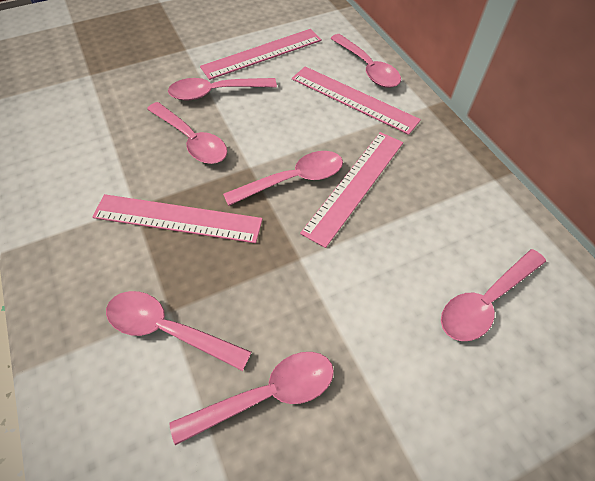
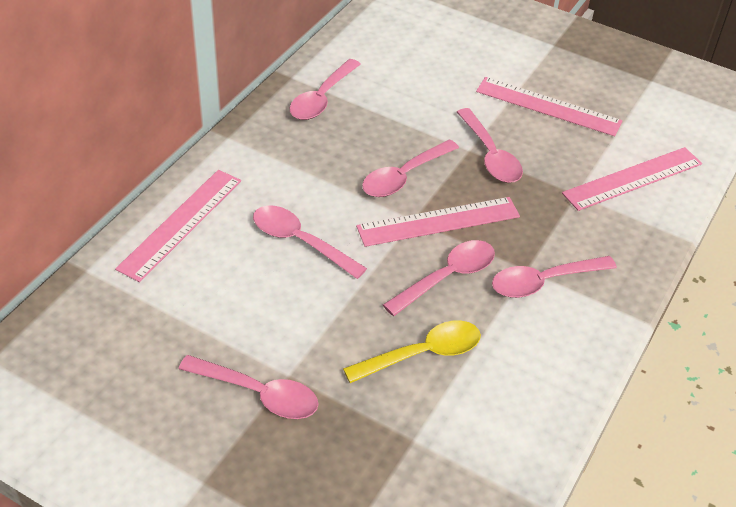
yellow spoon: none = 0 -> [343,321,481,383] = 1

